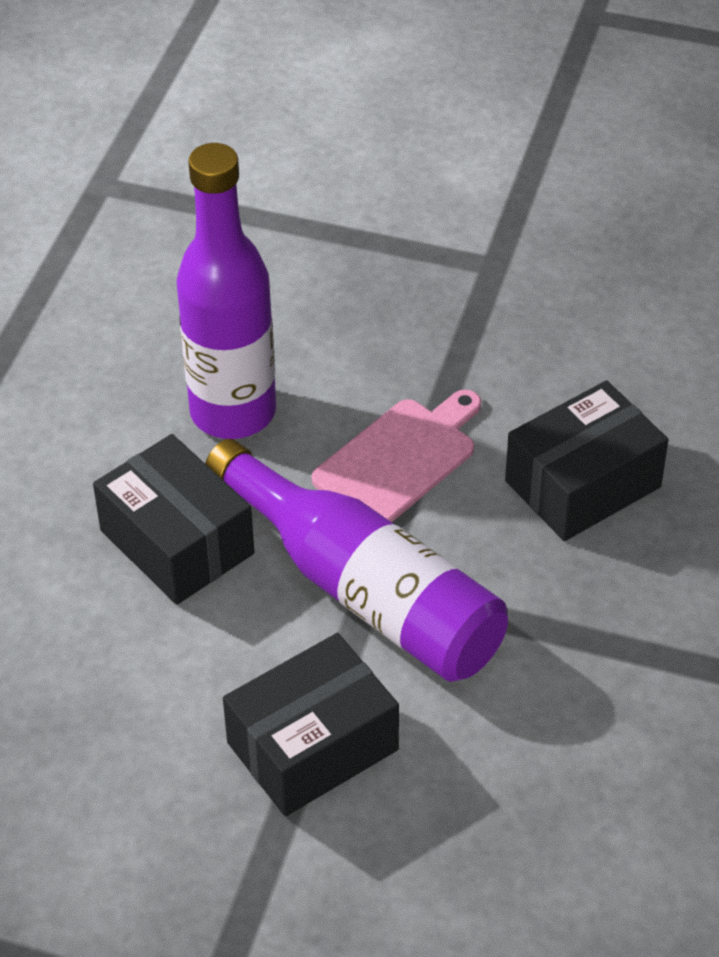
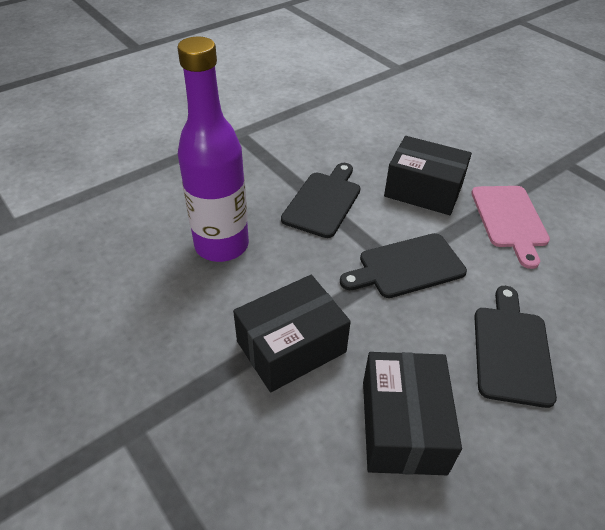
black cutting board: none = 0 -> [281,163,361,238] [340,233,467,298] [474,286,557,408] = 3
purple bottle: [176,143,276,439] [205,439,508,682] = 2 -> [177,37,249,262] = 1

